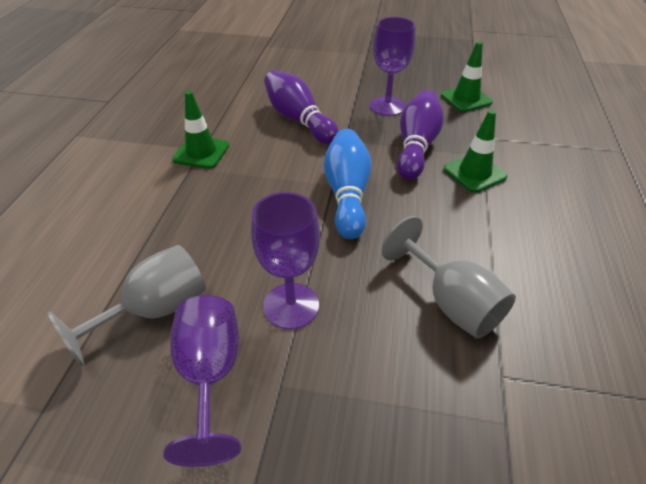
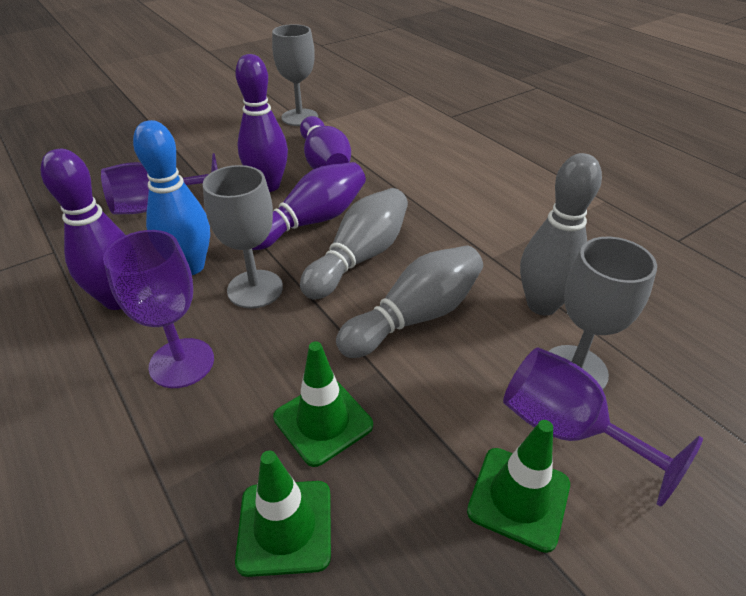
grey bowling pin: none = 0 -> [300,188,408,299] [336,245,483,358] [520,153,602,316] = 3
grey goblet: [48,245,206,367] [381,216,516,338] = 2 -> [203,165,283,309] [272,24,318,126] [548,237,657,389] = 3
purple bowling pin: [264,70,338,144] [397,90,444,180] = 2 -> [41,149,125,310] [235,54,288,192] [252,162,366,250] [300,116,351,169] = 4

